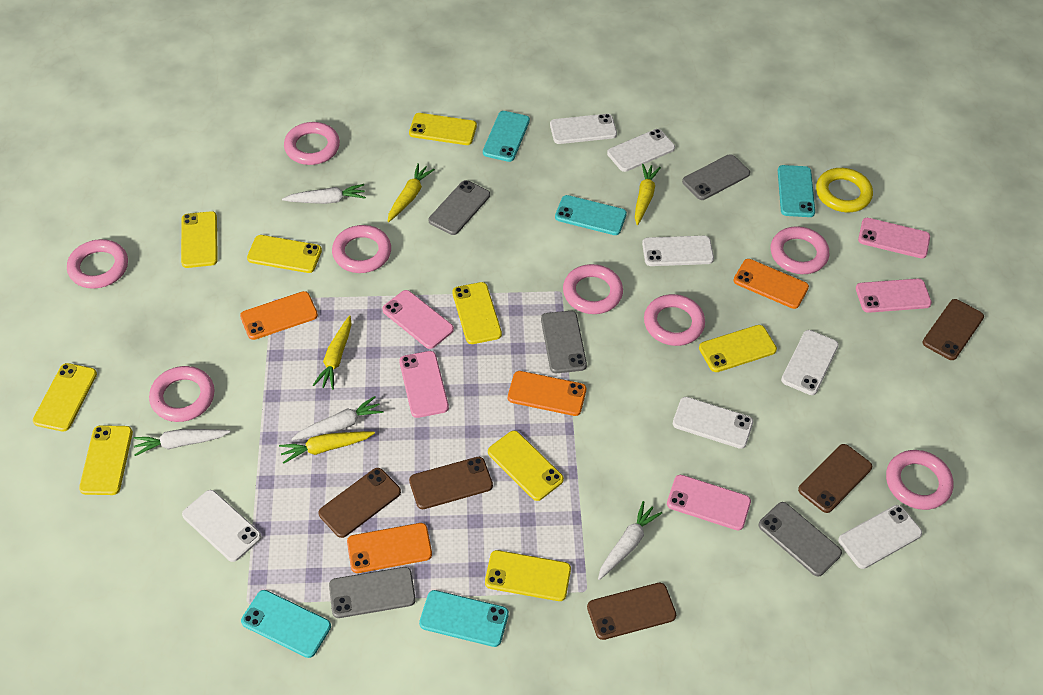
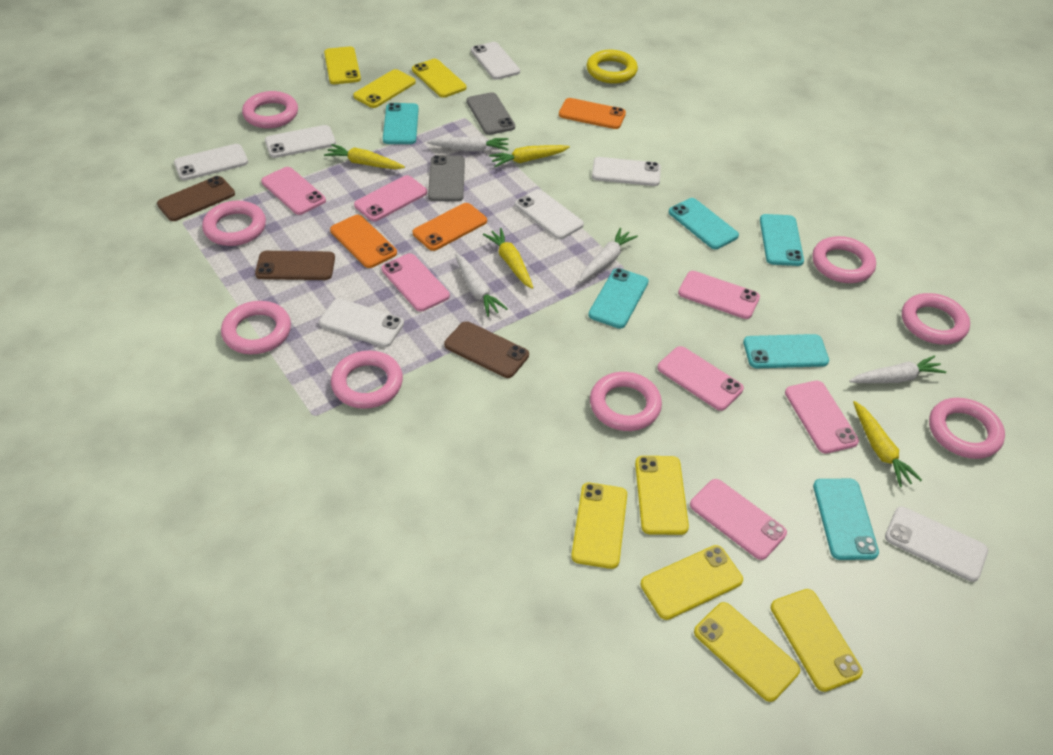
brown phone: [318,468,401,538] [409,457,493,509] [587,583,676,640] [798,444,872,513] [923,299,984,360] = 5 -> [157,176,235,221] [255,251,335,280] [444,321,529,378] = 3
grey phone: [329,567,416,618] [429,180,490,235] [541,311,587,373] [682,154,750,200] [758,502,842,576] = 5 -> [428,155,465,202] [467,92,515,135] = 2
orange phone: [240,291,318,340] [347,523,432,573] [508,371,586,416] [733,259,809,309] = 4 -> [330,215,397,268] [413,203,487,251] [559,98,626,129] = 3
pink phone: [382,290,454,349] [399,351,449,418] [667,475,751,530] [856,279,932,313] [858,218,930,259] = 5 -> [261,167,326,215] [354,175,427,221] [381,253,450,312] [657,346,744,411] [678,271,760,319] [690,479,787,560] [785,381,859,454] = 7
turquoise phone: [241,590,331,658] [419,590,509,647] [483,111,530,162] [555,195,627,235] [778,165,815,217] = 5 -> [383,103,419,144] [588,268,649,329] [669,198,739,249] [743,334,829,368] [760,214,804,266] [813,479,879,560] = 6
yellow phone: [33,363,97,432] [79,425,133,495] [181,211,218,268] [247,235,322,273] [409,113,477,145] [452,282,502,344] [485,550,571,601] [488,431,564,501] [699,325,777,372] = 9 -> [324,46,361,84] [353,69,416,108] [412,59,467,98] [571,483,627,569] [635,456,689,535] [641,545,743,620] [694,602,800,702] [771,589,863,692] = 8

